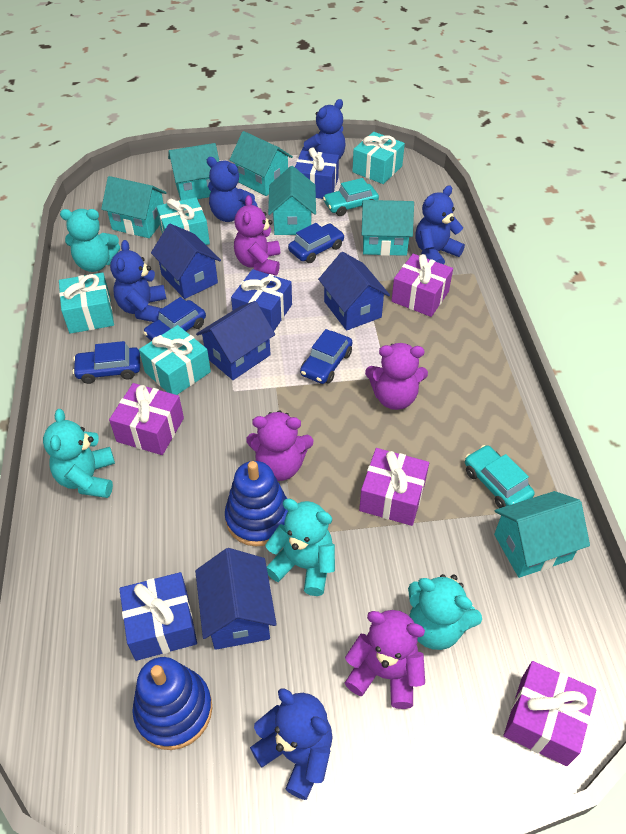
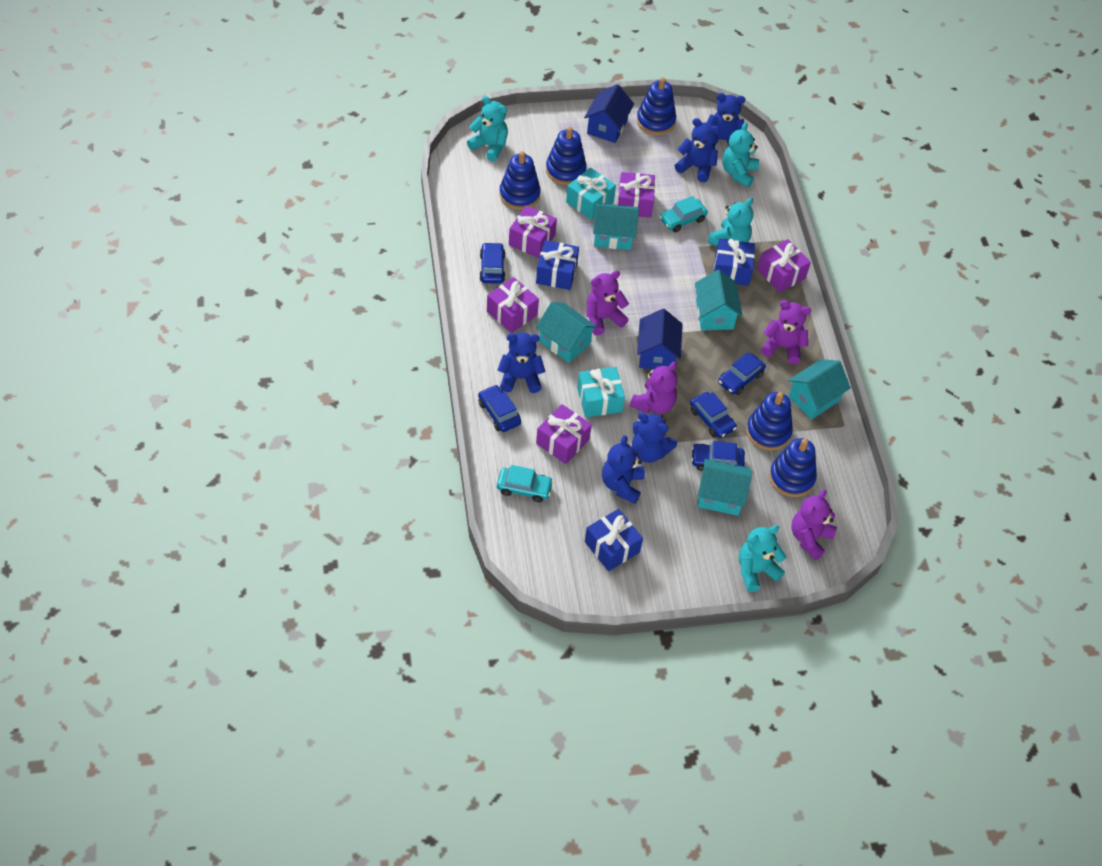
blue car: [73,341,140,384] [143,297,206,341] [288,223,345,263] [300,329,352,384] = 4 -> [478,385,521,432] [479,242,505,284] [690,392,737,438] [691,441,745,471] [718,352,766,395] = 5
blue house: [151,224,221,299] [195,548,277,650] [196,301,275,380] [318,252,390,331] = 4 -> [584,84,634,143] [637,309,683,369] = 2
blue stacking toy: [132,657,212,750] [225,461,288,546] = 2 -> [499,151,541,210] [546,127,587,185] [637,77,676,135] [746,392,793,450] [769,438,817,497] = 5
purple gift: [109,383,184,455] [359,448,429,526] [392,254,453,317] [504,661,596,766] = 4 -> [487,277,539,333] [509,205,557,258] [536,404,592,464] [618,172,655,218] [757,239,811,293] = 5
turquoise gift: [59,272,114,334] [139,325,211,395] [156,197,210,245] [352,132,405,184] = 4 -> [566,167,616,220] [577,367,625,417] = 2
turquoise house: [101,176,167,238] [168,143,219,200] [230,131,293,196] [268,166,316,235] [362,200,414,256] [494,491,590,578] = 6 -> [536,302,597,363] [593,203,639,250] [695,270,743,330] [697,459,752,516] [788,359,851,420] = 5

